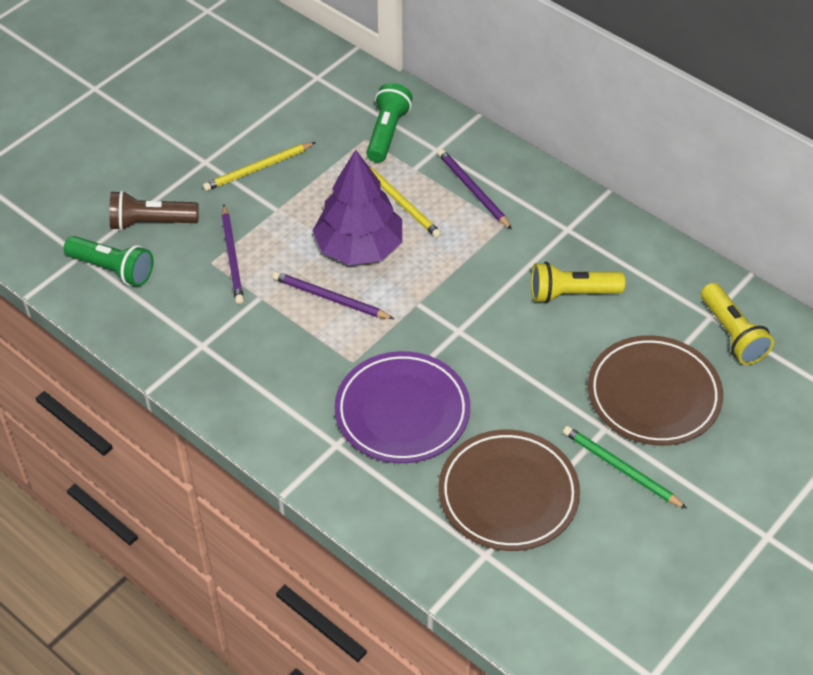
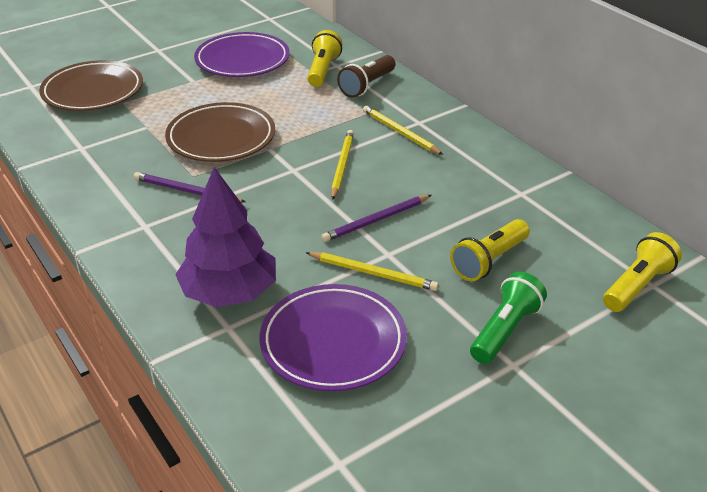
green flashlight: [64,236,153,286] [366,83,412,163] = 2 -> [470,272,547,364] = 1
green pencil: [563,426,687,509] = 1 -> none = 0
purple pencil: [222,204,244,304] [272,271,394,319] [438,149,512,229] = 3 -> [134,172,246,203] [321,195,431,242] = 2
purple plate: [335,351,470,463] = 1 -> [194,32,290,77] [260,284,407,391] = 2
yellow flashlight: [531,262,625,303] [701,283,774,365] = 2 -> [307,30,343,87] [450,219,530,281] [603,232,682,312] = 3
yellow pencil: [203,142,316,191] [369,166,442,238] = 2 -> [305,252,439,291] [331,130,354,200] [363,106,443,155] = 3

